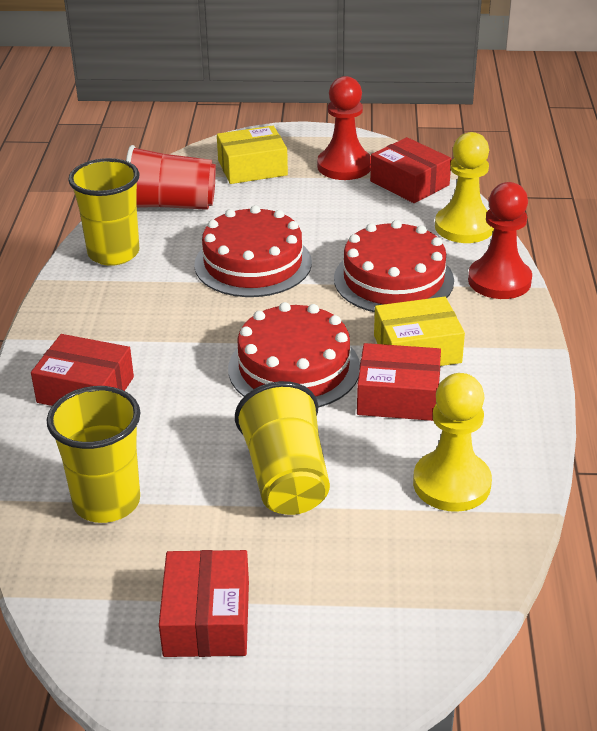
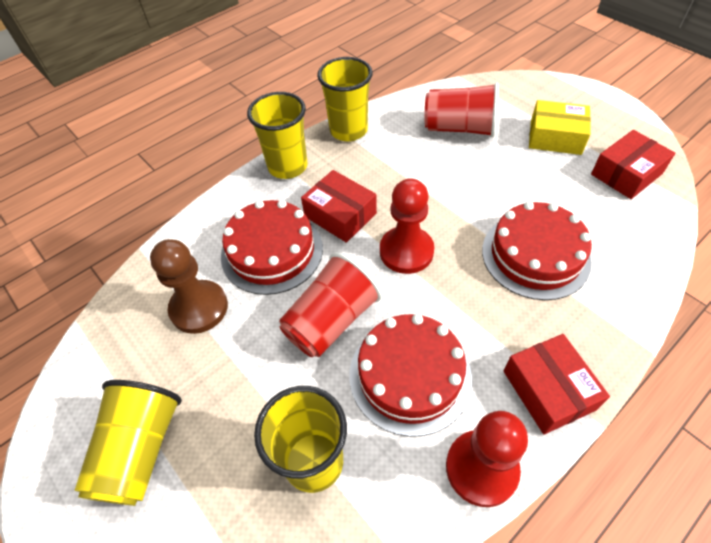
brown pawn: none = 0 -> [150,239,228,334] = 1
red box: [31,334,134,406] [159,550,249,657] [357,343,441,421] [370,137,452,203] = 4 -> [301,170,377,243] [504,334,610,434] [591,130,675,199] = 3
red cup: [126,145,216,210] = 1 -> [279,252,382,357] [425,82,499,138] = 2
yellow box: [217,126,288,184] [374,297,465,366] = 2 -> [529,100,591,155] = 1
yellow cup: [47,386,141,523] [68,158,140,266] [235,381,330,515] = 3 -> [75,380,182,506] [247,92,308,179] [254,386,347,493] [317,57,373,141] = 4
yellow pawn: [413,373,492,512] [435,132,494,243] = 2 -> none = 0

